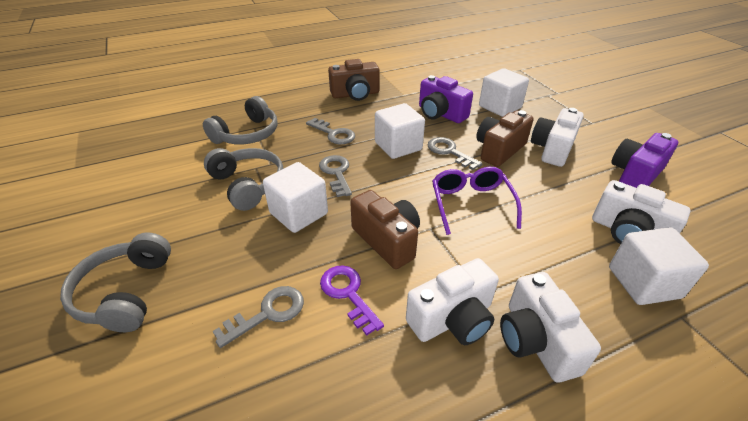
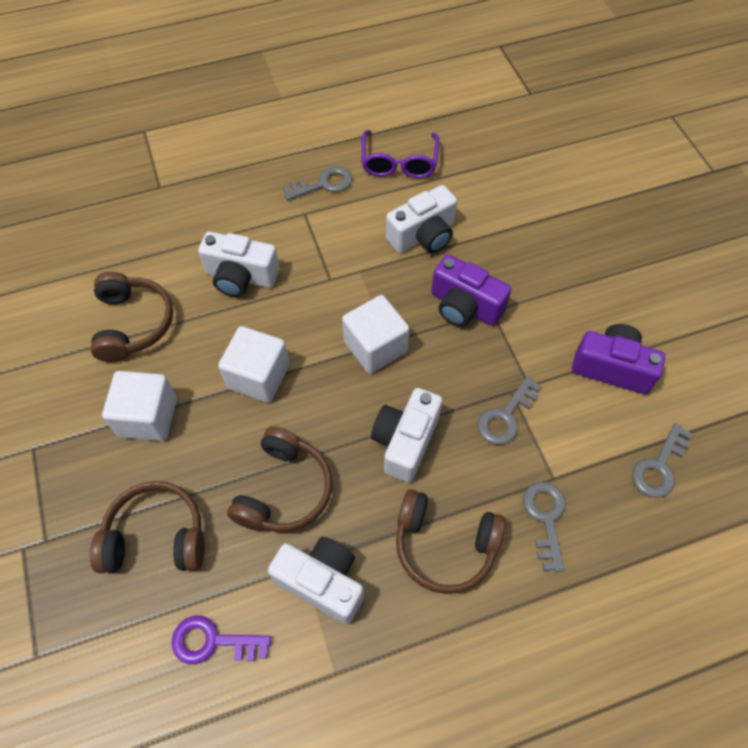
brown camera: [328,59,380,101] [350,190,420,269] [476,110,534,167] = 3 -> none = 0
brown headphones: none = 0 -> [90,481,205,573] [91,272,173,362] [227,426,332,533] [396,490,506,594] = 4
grey headphones: [60,232,171,332] [203,96,278,145] [204,148,283,211] = 3 -> none = 0
white cube: [263,162,328,233] [375,103,425,159] [479,68,529,117] [609,227,709,305] = 4 -> [102,371,177,441] [218,326,289,403] [342,295,410,374] = 3

